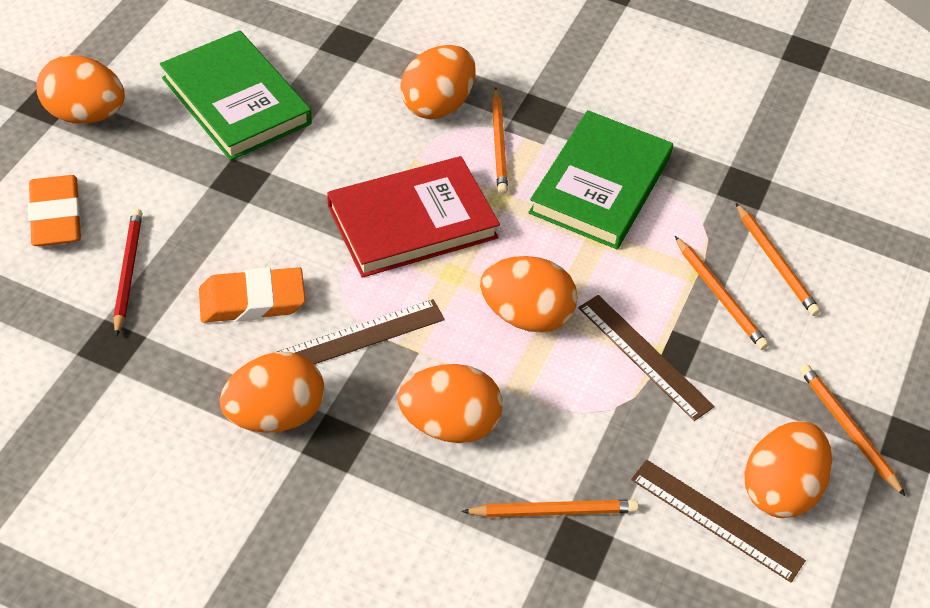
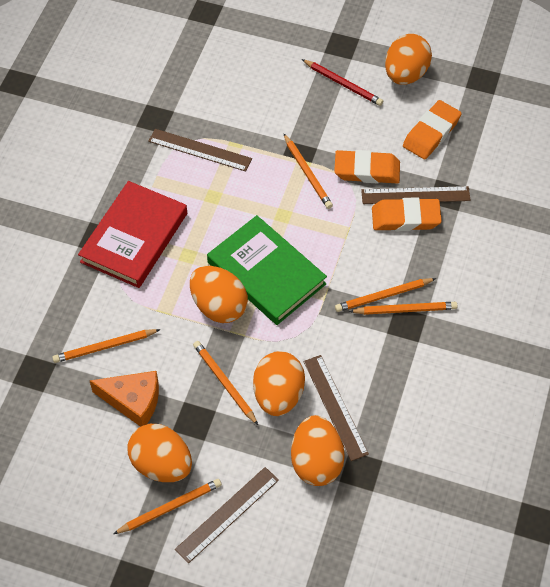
brown ruler: [277,299,445,364] [578,295,715,421] [631,460,806,582] = 3 -> [148,129,252,172] [175,467,279,564] [304,355,369,461] [361,186,471,204] = 4
green book: [160,30,312,161] [528,110,673,249] = 2 -> [207,215,327,325] = 1
orange cheese: none = 0 -> [90,371,159,427] = 1
orange egg: [36,55,125,123] [219,352,324,433] [398,364,503,443] [400,45,476,119] [480,256,578,333] [744,421,832,518] = 6 -> [127,424,192,482] [190,266,248,323] [253,351,305,416] [291,415,345,486] [385,34,432,85] = 5
orange eraser: [28,175,81,246] [199,267,306,323] = 2 -> [334,150,400,184] [372,198,442,231] [403,100,462,159] = 3
orange pencil: [461,500,639,517] [492,87,508,195] [675,236,769,350] [736,203,821,316] [799,364,905,496] = 5 -> [52,329,161,363] [113,479,222,534] [193,341,258,425] [283,133,333,209] [335,278,436,312] [349,302,457,315] = 6

